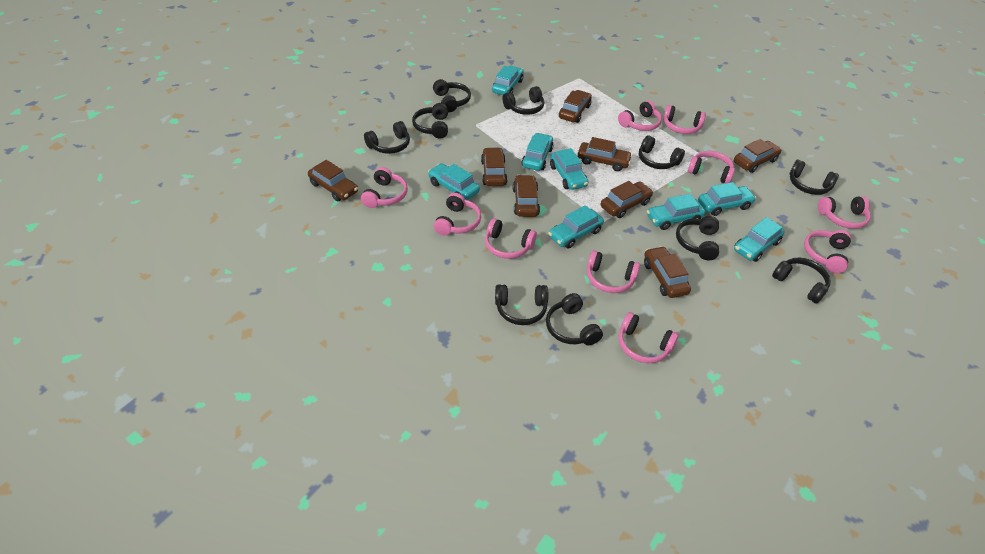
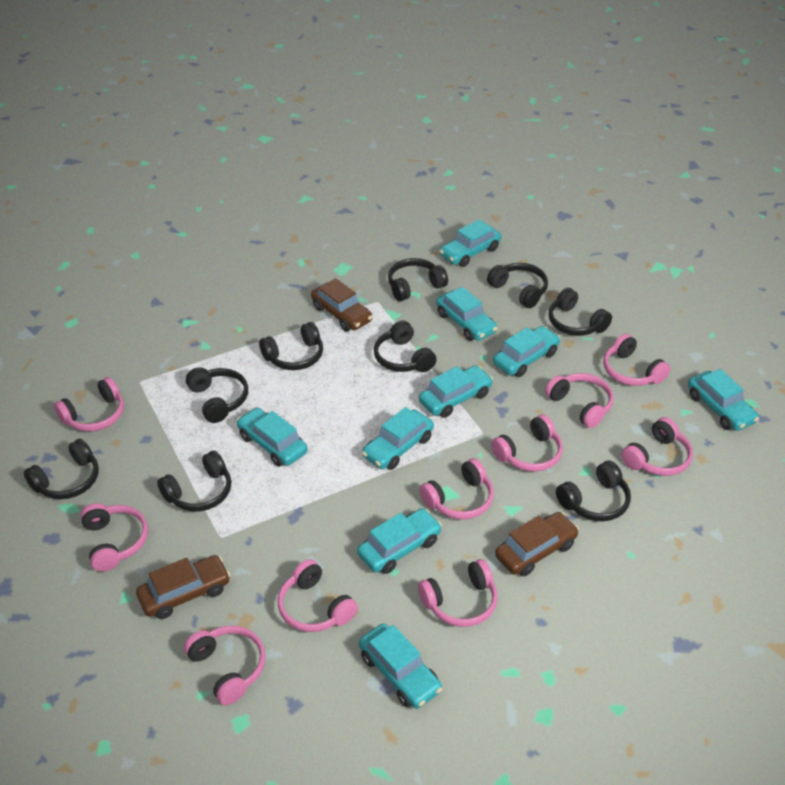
black headphones: [364,121,410,154] [412,103,448,139] [433,79,471,112] [495,285,548,325] [502,86,544,115] [546,293,603,345] [639,135,685,169] [676,216,719,260] [772,258,831,304] [789,160,839,195] = 10 -> [24,439,99,499] [157,451,231,511] [186,367,248,423] [259,322,323,370] [374,321,436,372] [388,258,448,301] [487,263,548,308] [548,288,612,336] [556,461,631,521] = 9
brown car: [308,160,358,201] [481,147,508,186] [513,175,540,217] [559,90,592,123] [578,137,632,171] [601,181,653,218] [644,246,691,298] [734,139,782,173] = 8 -> [136,555,230,619] [311,278,373,331] [495,512,579,576] = 3
turquoise car: [428,163,480,200] [492,66,524,95] [522,133,554,171] [548,205,604,248] [550,148,588,190] [647,194,705,230] [698,182,756,216] [734,217,785,262] = 8 -> [236,407,308,467] [357,508,442,574] [359,624,443,709] [362,407,434,470] [419,365,493,418] [436,287,498,341] [439,219,501,267] [493,326,561,377] [688,369,759,431] = 9

